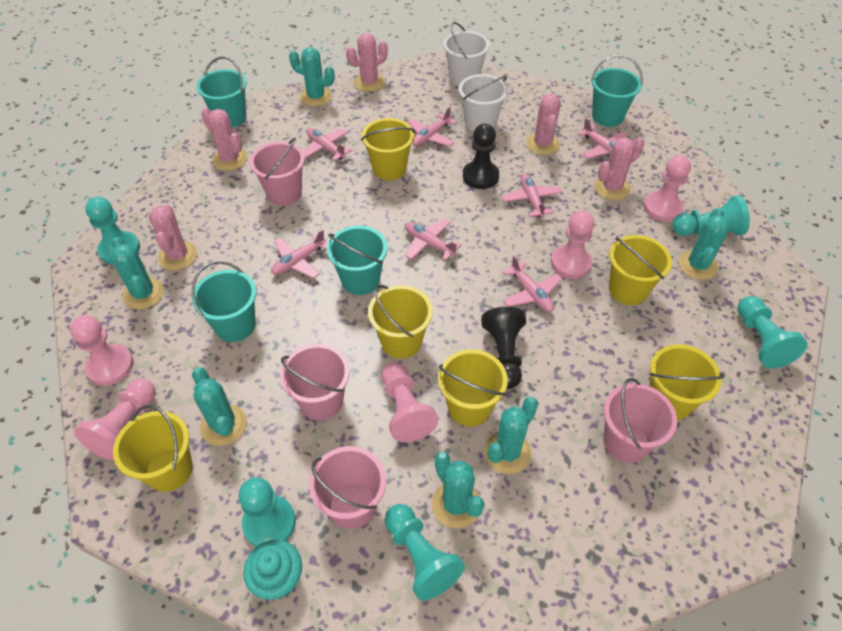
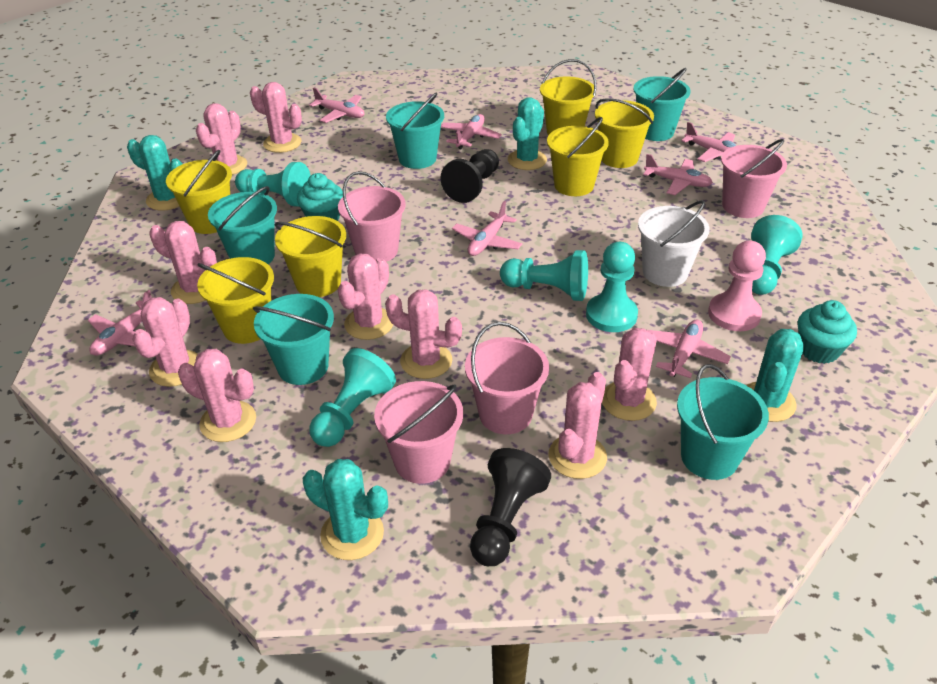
pink cactus: [149,205,197,270] [201,108,247,171] [346,33,388,92] [526,94,561,155] [594,137,644,200] = 5 -> [132,297,198,387] [149,221,217,304] [178,349,256,442] [196,103,247,175] [250,82,302,153] [338,253,393,340] [385,289,462,379] [549,372,607,479] [602,328,657,421] = 9
pink pawn: [70,315,134,386] [74,378,155,460] [382,362,438,442] [551,211,595,279] [643,155,691,222] = 5 -> [708,241,766,331] = 1
turquoise bucket: [192,261,256,342] [196,57,247,128] [327,226,388,295] [591,55,643,127] = 4 -> [208,186,277,264] [253,294,334,385] [386,93,444,169] [633,68,691,141] [677,364,769,480] = 5
turquoise cactus: [111,237,164,309] [192,367,247,446] [289,47,335,107] [431,452,485,528] [484,397,539,474] [678,207,730,280] = 6 -> [127,135,183,211] [303,459,388,560] [508,97,547,170] [746,329,804,422] = 4
turquoise cupcake: [243,540,302,600] = 1 -> [297,173,343,221] [798,300,857,364] = 2
white bucket: [443,22,490,86] [459,74,508,132] = 2 -> [638,200,710,287] = 1

